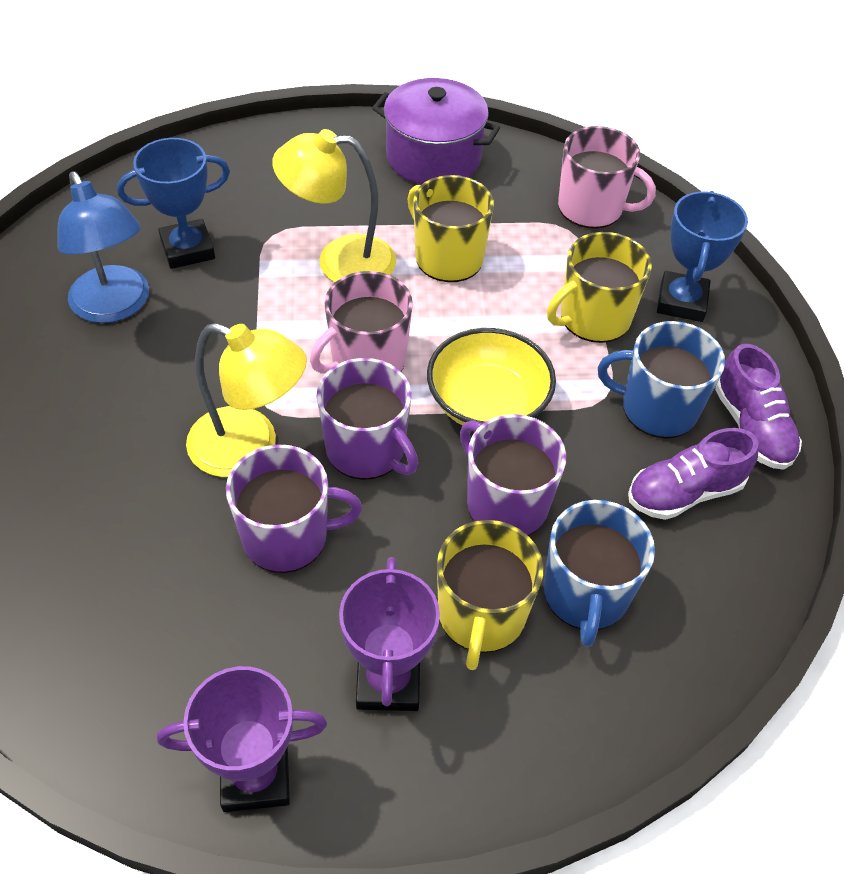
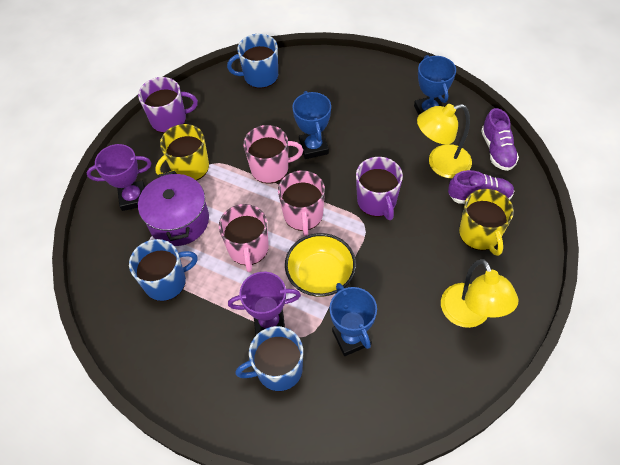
blue lamp: [57,172,149,323] = 1 -> none = 0
blue mug: [544,500,655,647] [598,321,725,439] = 2 -> [129,239,198,301] [227,34,278,88] [235,326,303,391] = 3
blue trophy: [117,138,230,269] [657,191,748,322] = 2 -> [292,91,331,159] [330,283,377,356] [414,55,456,115] = 3
pink mug: [310,271,413,374] [558,126,656,229] = 2 -> [219,204,269,272] [243,125,303,184] [278,170,325,236] = 3
purple mug: [226,444,362,573] [317,358,418,480] [460,414,566,536] = 3 -> [138,77,198,133] [356,157,403,220] = 2
yellow mug: [407,175,494,282] [437,520,543,670] [547,232,652,343] = 3 -> [155,124,209,181] [459,189,514,256] = 2

